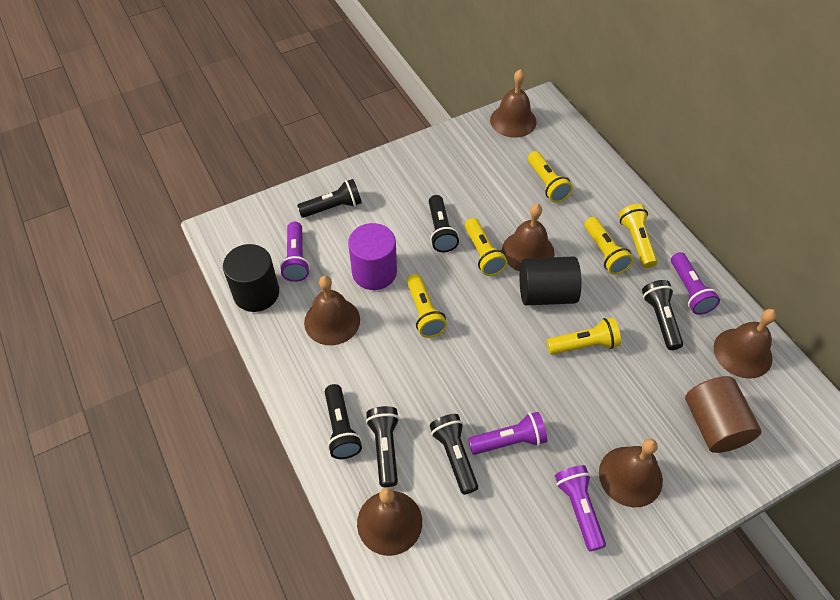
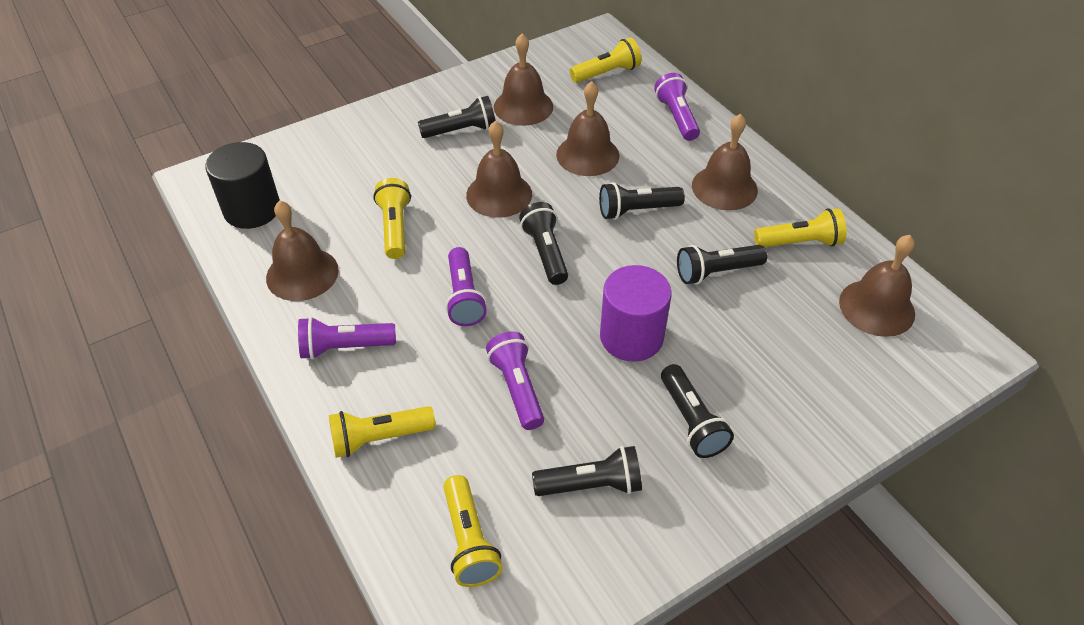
black cylinder: [223,244,279,312] [520,257,582,306] = 2 -> [205,142,280,229] = 1
brown cylinder: [685,376,761,453] = 1 -> none = 0
yellow flashlight: [407,274,447,338] [465,218,508,276] [528,151,573,203] [546,317,621,355] [584,217,634,275] [619,204,657,268] = 6 -> [329,406,436,458] [373,178,411,259] [444,475,502,587] [570,37,641,83] [754,208,847,247] = 5

